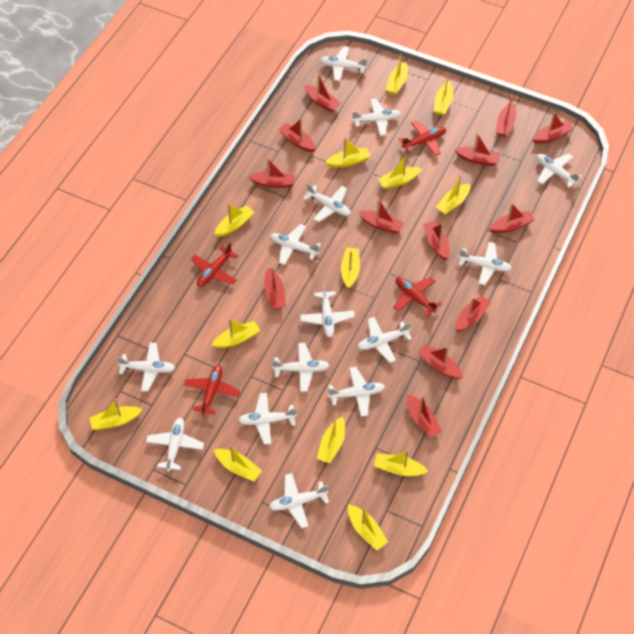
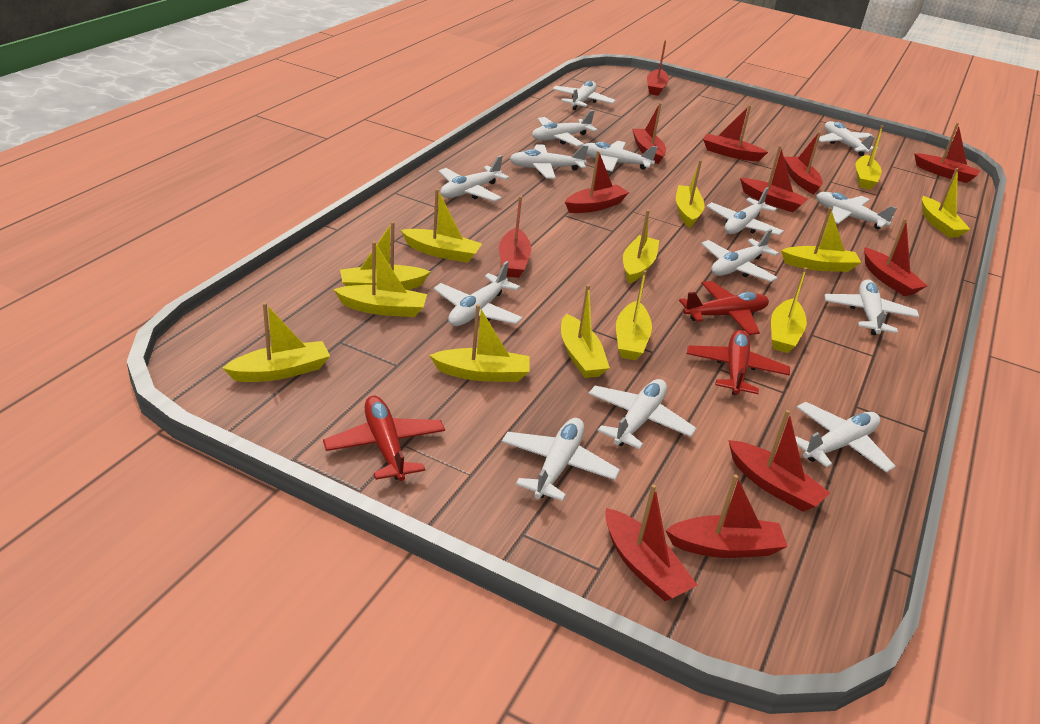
red boat: [249,158,295,188] [264,266,286,309] [279,119,316,152] [304,74,341,112] [358,199,404,234] [407,394,442,438] [418,344,463,379] [423,221,450,260] [454,133,500,166] [455,295,491,332] [489,203,535,233] [496,95,516,137] [532,112,574,144] = 13 -> [499,196,531,278] [565,151,629,213] [605,484,697,601] [632,103,666,164] [647,40,669,96] [665,475,788,558] [703,105,768,161] [729,410,830,512] [740,145,808,212] [784,132,823,194] [864,218,927,296] [914,123,980,183] = 12
red plane: [184,365,240,415] [191,243,238,287] [393,277,442,316] [399,120,446,156] = 4 -> [323,396,445,481] [679,281,769,335] [687,330,790,395] = 3

